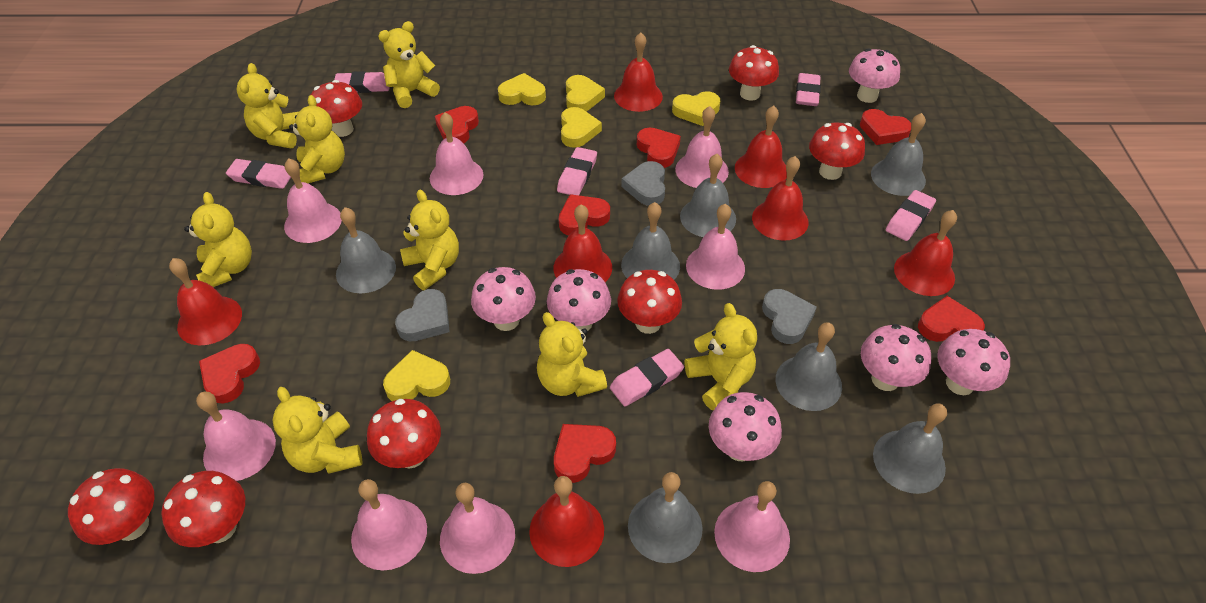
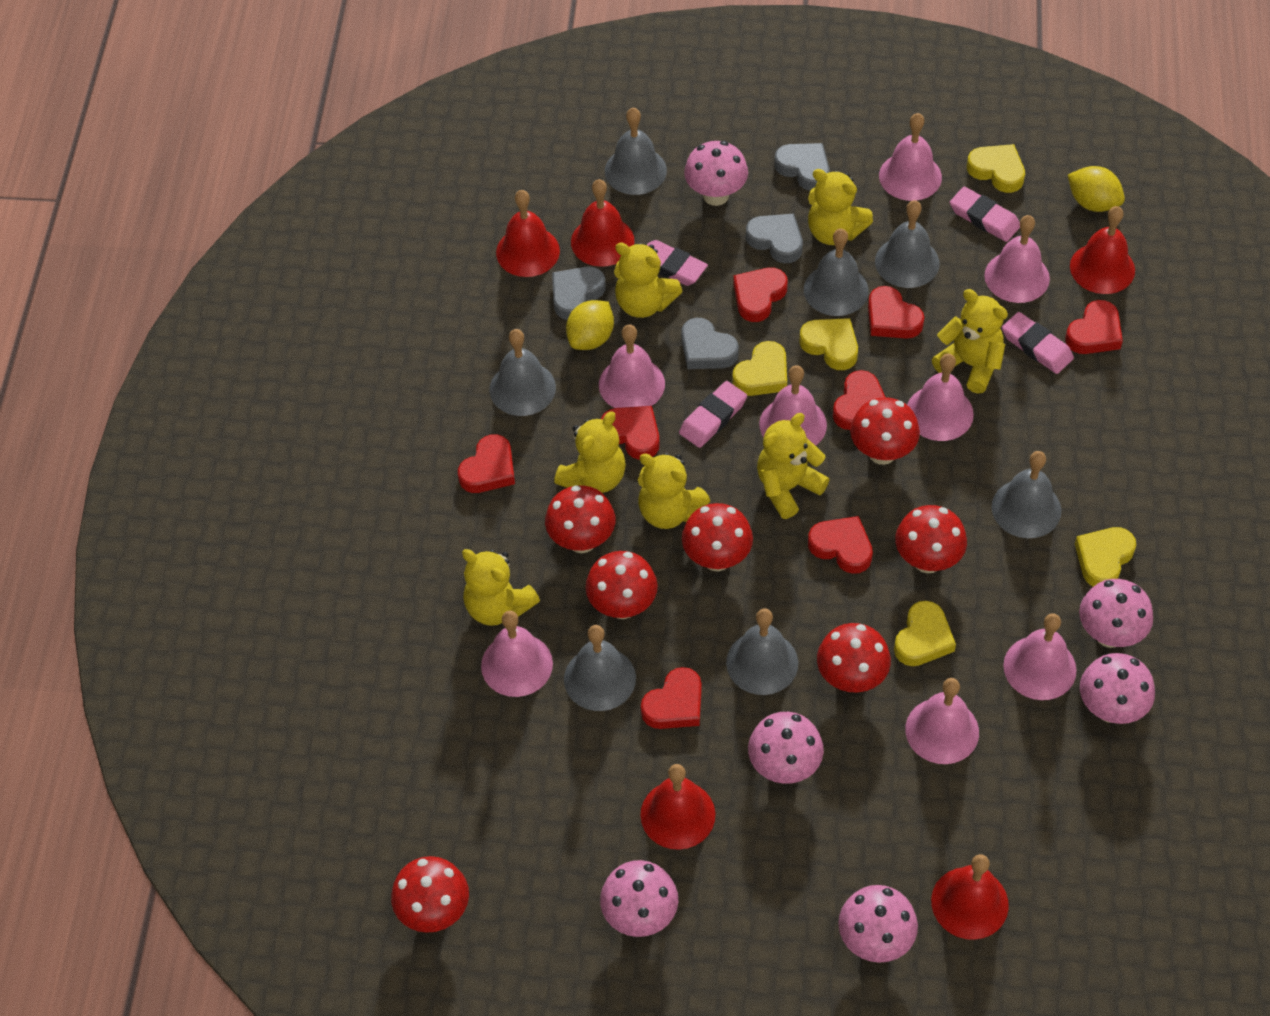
grey heart: [395,289,450,341] [621,161,665,206] [762,289,817,344] = 3 -> [552,267,606,320] [681,318,739,369] [746,214,803,263] [774,143,830,191] = 4
pink eraser: [226,159,291,189] [334,71,390,93] [557,147,597,195] [610,349,684,406] [796,73,821,106] [886,190,936,241] = 6 -> [647,240,708,286] [679,381,747,448] [950,186,1020,242] [1002,312,1074,374] = 4
red bell: [169,258,242,345] [529,476,604,567] [553,204,612,282] [614,33,663,112] [735,106,787,188] [752,156,809,241] [894,210,957,296] = 7 -> [496,190,560,277] [571,179,634,267] [640,764,715,850] [931,854,1009,940] [1070,206,1135,294] = 5
red heart: [199,344,260,403] [435,106,479,144] [554,424,616,483] [559,194,610,236] [637,127,681,168] [860,109,911,145] [918,296,985,342] = 7 -> [458,434,515,493] [601,406,660,460] [641,667,702,729] [733,267,788,322] [808,516,873,574] [833,370,885,430] [868,286,924,339] [1065,300,1123,354] = 8
yellow lemon: none = 0 -> [566,300,614,350] [1068,166,1125,212] = 2
yellow teddy bear: [184,192,252,287] [236,63,299,148] [273,387,363,474] [289,95,345,183] [378,21,440,108] [400,190,459,290] [537,312,607,397] [685,303,757,411] = 8 -> [462,549,540,626] [554,411,626,493] [614,242,682,318] [638,453,710,529] [757,413,830,519] [808,169,873,245] [932,289,1008,394] = 7

